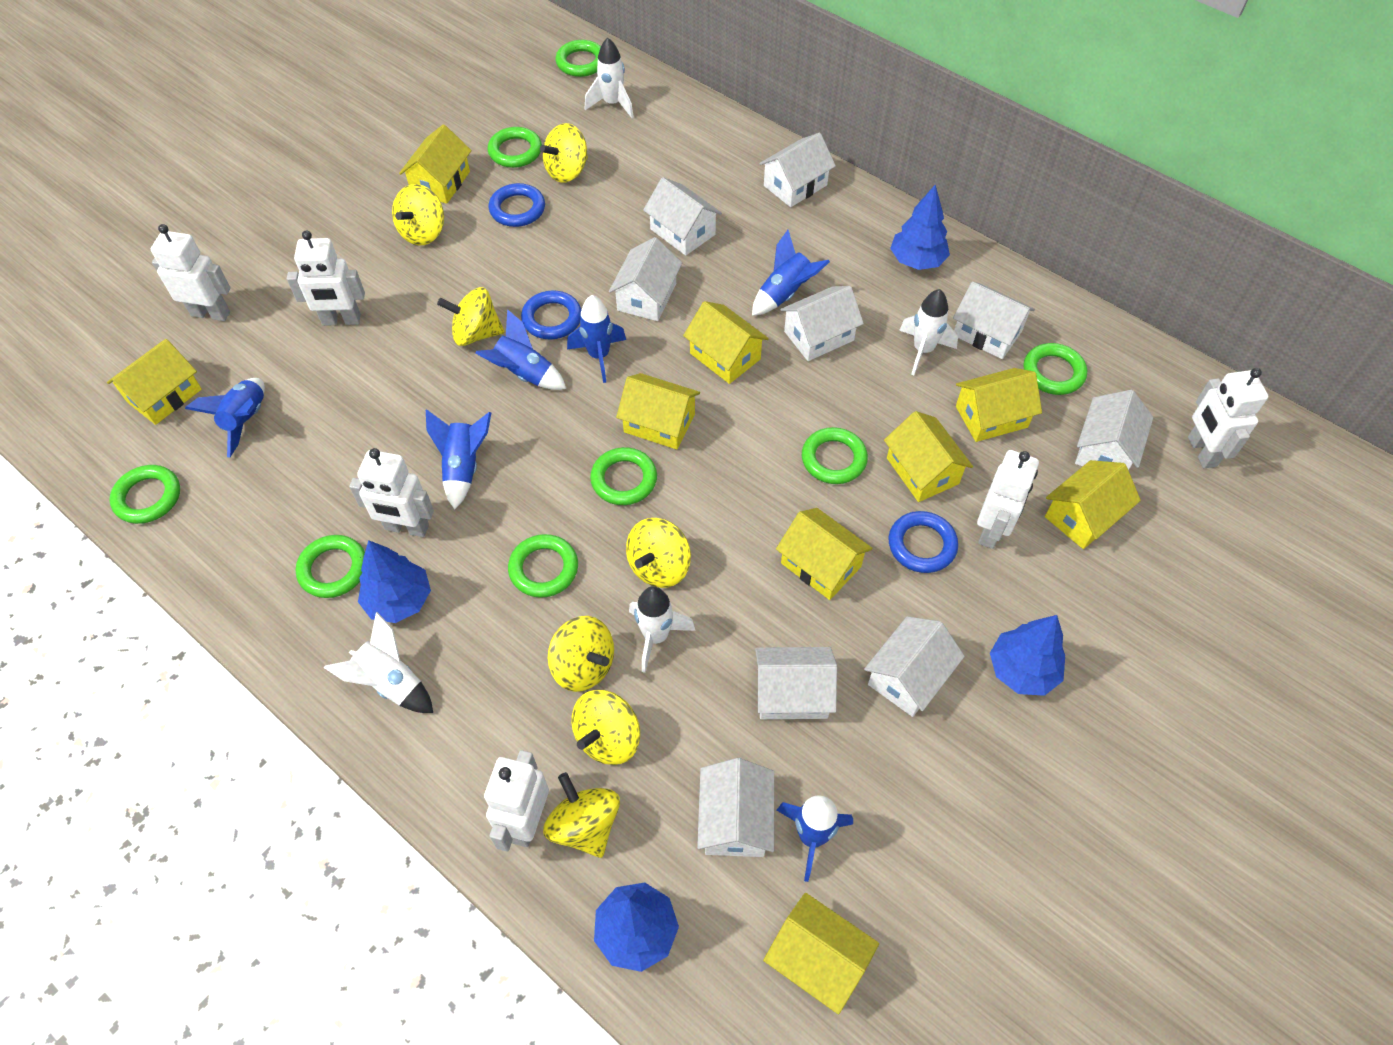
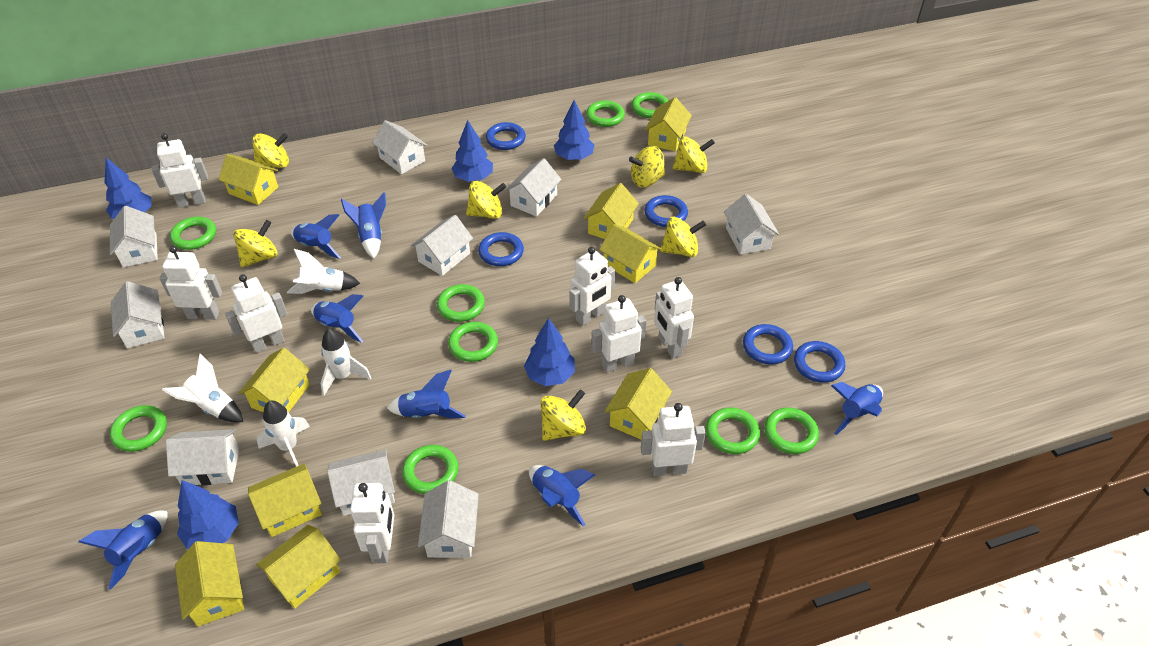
blue ring: [489,183,545,227] [521,290,582,339] [888,511,958,573] = 3 -> [478,232,524,266] [486,122,526,150] [645,195,688,227] [743,324,793,364] [794,341,845,383] = 5
blue rocket: [185,378,265,457] [426,409,491,510] [475,309,566,390] [567,295,626,383] [752,230,830,316] [777,795,853,882] = 6 -> [79,511,167,590] [291,214,341,259] [311,294,363,343] [341,192,386,258] [387,370,466,418] [529,465,595,527] [831,382,883,435] = 7
blue tree: [358,540,431,623] [594,883,679,972] [890,185,950,270] [990,615,1065,696] = 4 -> [104,158,151,219] [177,480,239,549] [451,120,493,182] [524,318,575,386] [554,100,594,160] = 5
green ring: [110,465,180,524] [296,535,365,598] [488,127,542,168] [508,534,578,598] [555,40,601,77] [590,447,657,505] [802,427,868,484] [1023,343,1087,395] = 8 -> [110,405,167,452] [170,217,216,250] [402,445,458,494] [437,284,485,322] [448,322,498,362] [586,100,625,127] [631,92,668,118] [706,408,760,454] [764,408,819,454] = 9
white robot: [151,224,231,321] [287,231,365,326] [349,448,434,537] [484,750,549,851] [977,450,1039,549] [1188,368,1268,468] = 6 -> [151,133,208,208] [159,246,222,320] [225,274,288,353] [350,483,394,563] [569,247,615,326] [591,295,647,373] [641,403,706,476] [654,277,694,358] = 8

